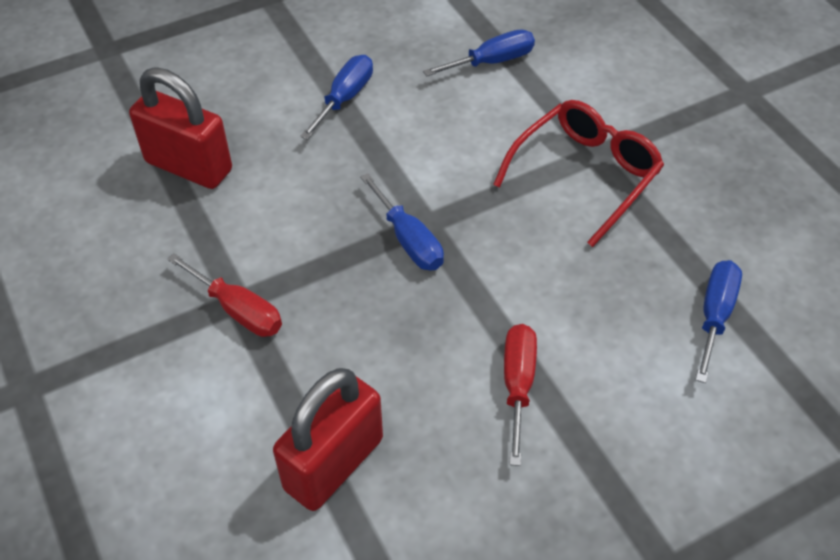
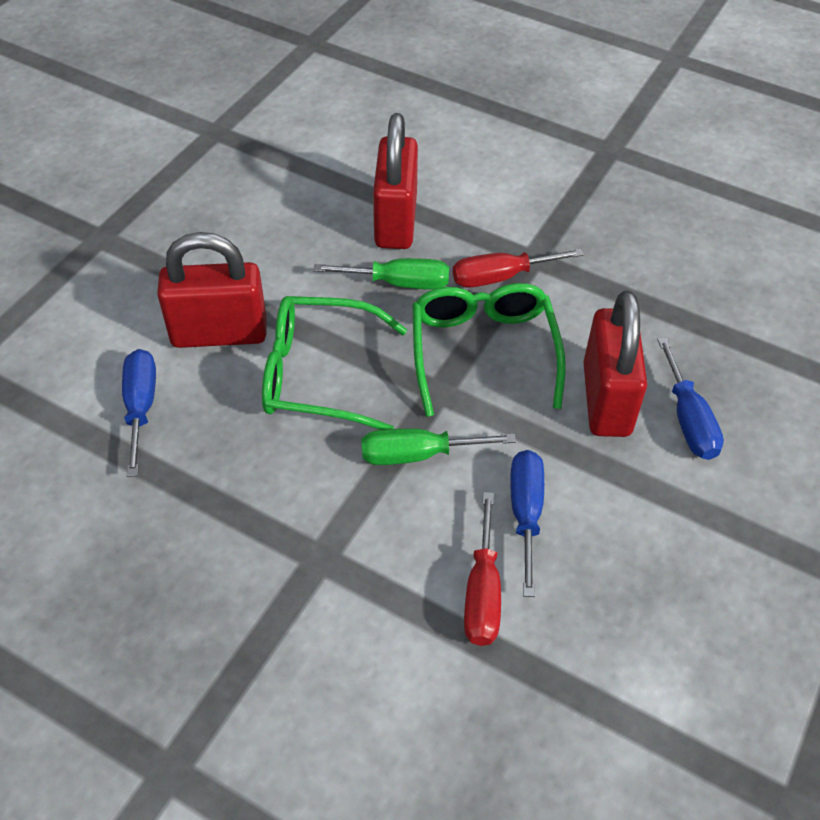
blue screwdriver: [300,55,373,140] [360,173,444,271] [423,29,535,77] [695,260,742,383] = 4 -> [122,349,156,477] [510,450,544,597] [657,337,724,460] = 3
green glasses: none = 0 -> [262,296,407,430] [413,283,566,417] = 2
green screwdriver: none = 0 -> [313,258,449,290] [361,428,516,465] = 2
red glasses: [493,100,664,247] = 1 -> none = 0
red padlock: [129,67,232,189] [273,368,383,511] = 2 -> [157,232,267,348] [373,113,418,249] [583,290,647,437] = 3

